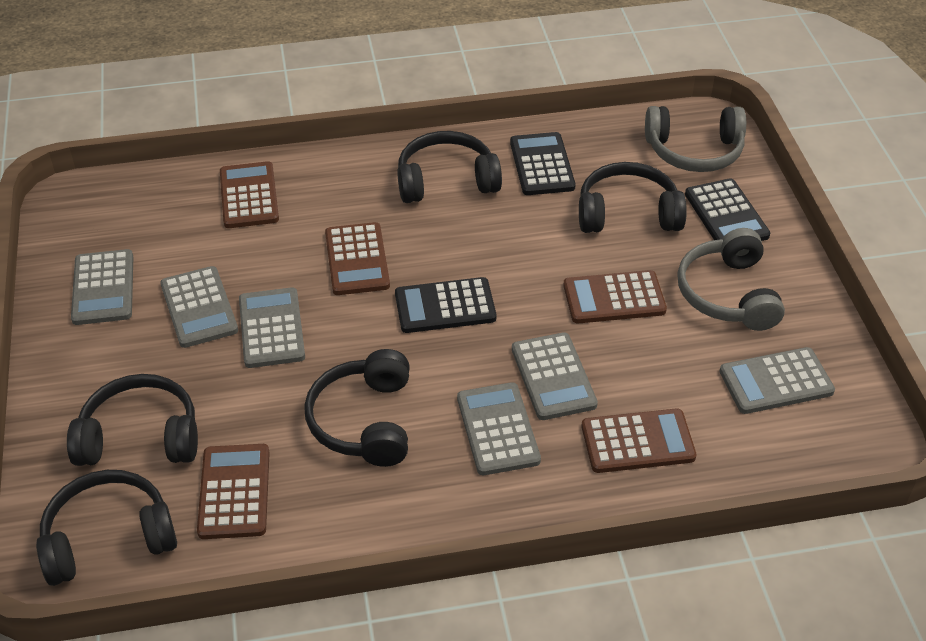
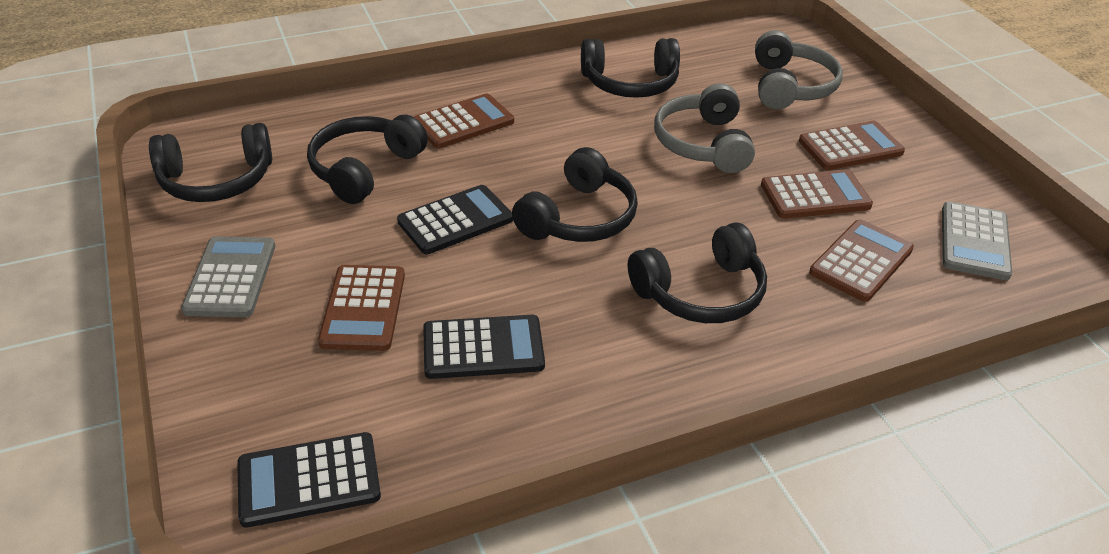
grey calculator: [71,249,133,325] [160,266,238,348] [239,287,305,368] [457,382,541,475] [512,332,598,420] [719,347,835,414] = 6 -> [181,236,275,317] [942,202,1012,280] = 2

